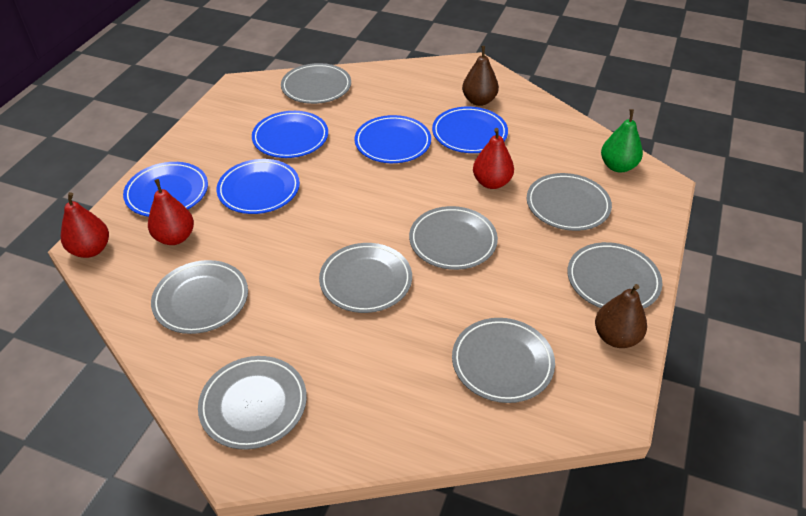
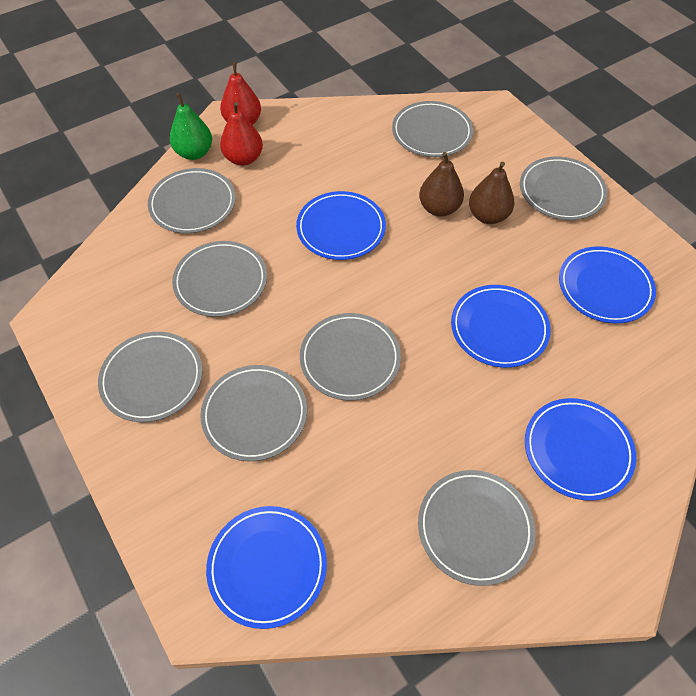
red pear: [61,192,109,258] [148,179,194,245] [473,128,514,189] = 3 -> [220,62,261,125] [220,102,263,166] = 2

